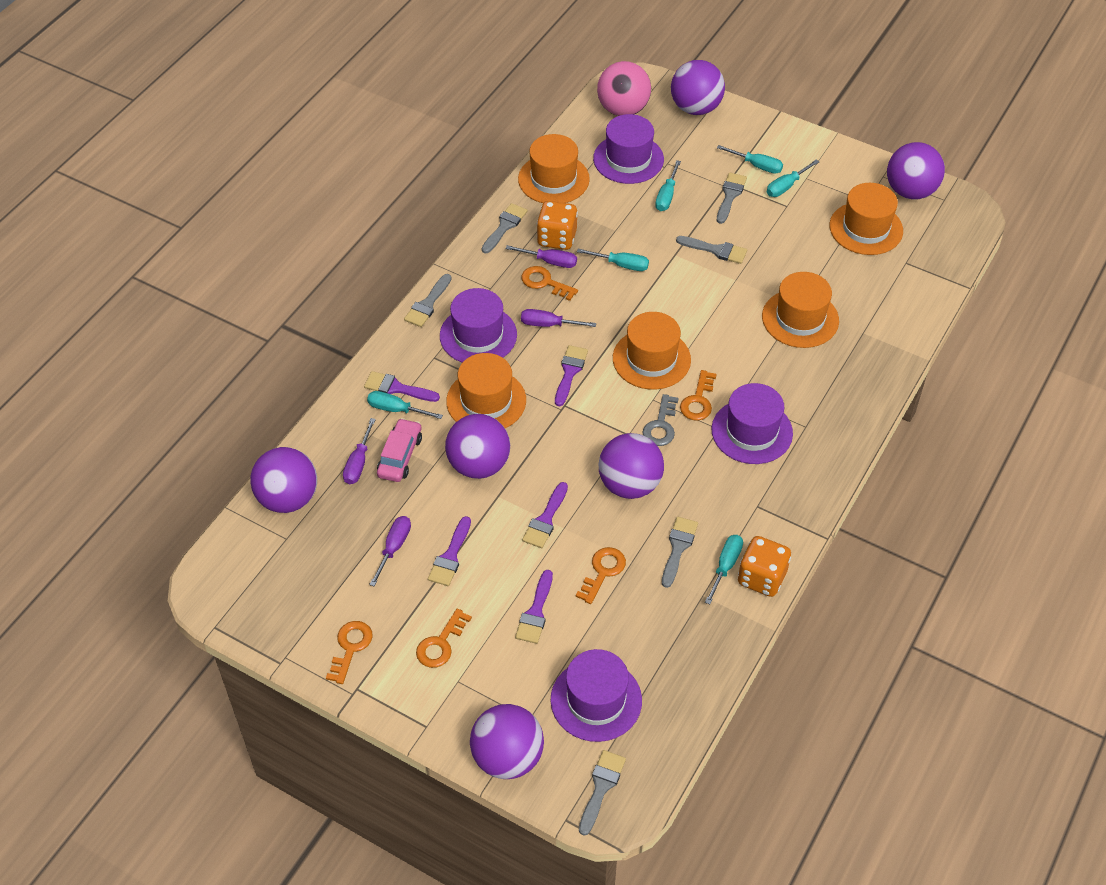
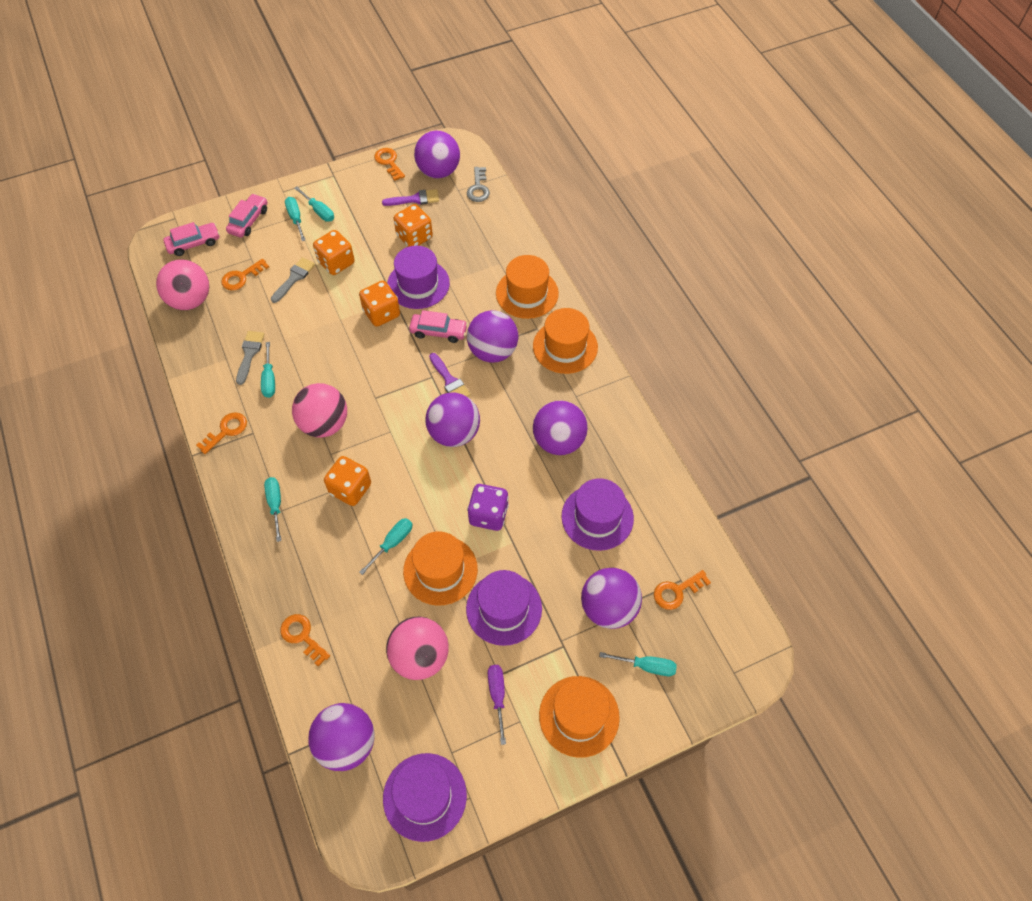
grey brush: [404,274,451,327] [482,203,528,253] [579,750,626,836] [662,517,698,588] [676,236,747,264] [717,172,747,224] = 6 -> [236,331,265,385] [271,257,315,303] = 2
orange dice: [537,201,578,250] [738,536,791,597] = 2 -> [313,230,355,275] [324,456,371,506] [359,281,400,327] [394,204,433,247] = 4
orange hat: [446,353,526,428] [518,134,590,203] [613,312,691,389] [762,272,839,348] [830,183,903,255] = 5 -> [403,531,478,606] [496,255,559,319] [533,308,598,374] [539,676,620,758] = 4
pink ball: [597,61,651,116] = 1 -> [156,260,209,310] [292,383,347,438] [386,616,449,680] = 3
pink car: [377,418,422,482] = 1 -> [163,222,220,256] [226,194,267,237] [409,310,468,343] = 3
purple brush: [364,371,440,402] [428,516,471,586] [515,570,553,644] [522,482,568,548] [555,345,588,406] = 5 -> [382,189,439,206] [429,353,470,397] = 2
purple dice: none = 0 -> [467,484,509,531] = 1
purple screwdriver: [343,418,376,484] [369,516,411,586] [506,245,577,268] [521,309,596,327] = 4 -> [488,665,506,745] = 1

